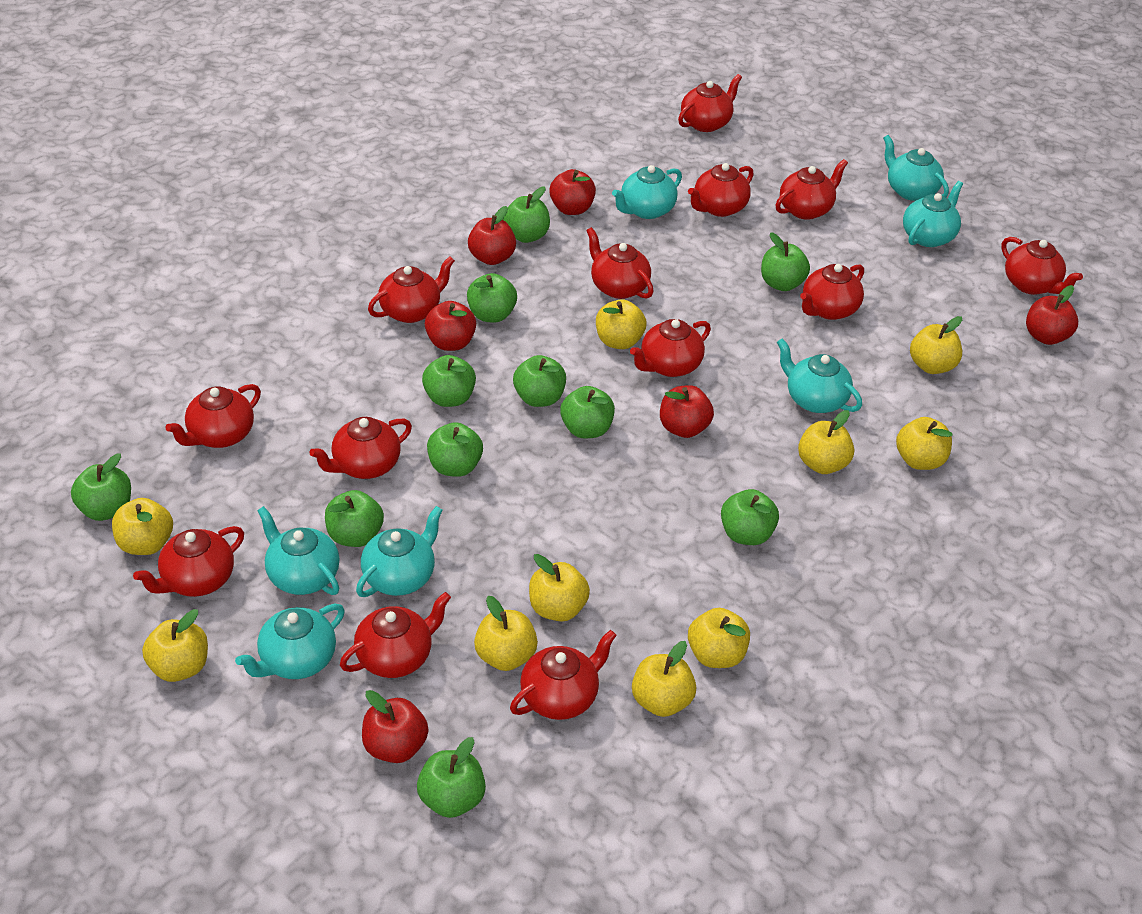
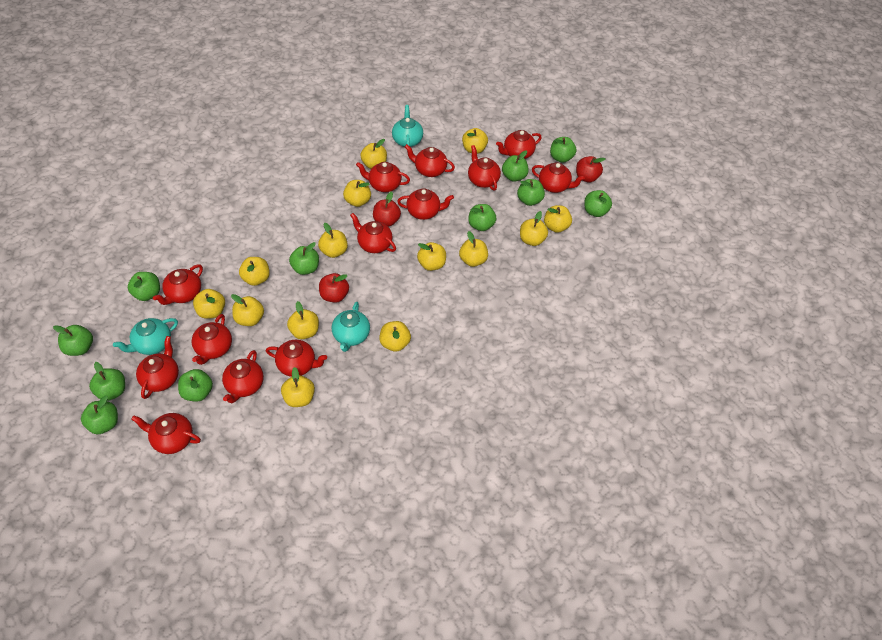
red apple: [362,690,428,763] [425,301,476,351] [468,206,516,265] [549,169,596,215] [660,385,714,438] [1026,285,1078,345] = 6 -> [319,273,349,303] [373,192,401,227] [576,156,605,183] = 3
turquoise teapot: [235,604,345,679] [257,506,340,595] [356,506,443,597] [612,165,682,219] [777,338,862,413] [883,135,949,201] [903,181,963,247] = 7 -> [113,318,178,355] [332,302,370,352] [392,105,423,147] = 3
yellow apple: [112,498,173,555] [142,609,208,682] [474,596,538,671] [529,554,590,621] [596,299,647,349] [632,641,696,717] [688,608,750,668] [798,410,854,474] [896,417,953,470] [910,316,962,374] = 10 -> [193,289,225,319] [231,294,264,326] [239,257,270,286] [281,367,315,407] [287,301,319,339] [318,223,348,258] [343,180,371,207] [360,139,387,169] [379,321,411,352] [417,242,446,271] [459,231,488,267] [462,128,488,154] [520,211,548,246] [544,205,572,233] = 14

